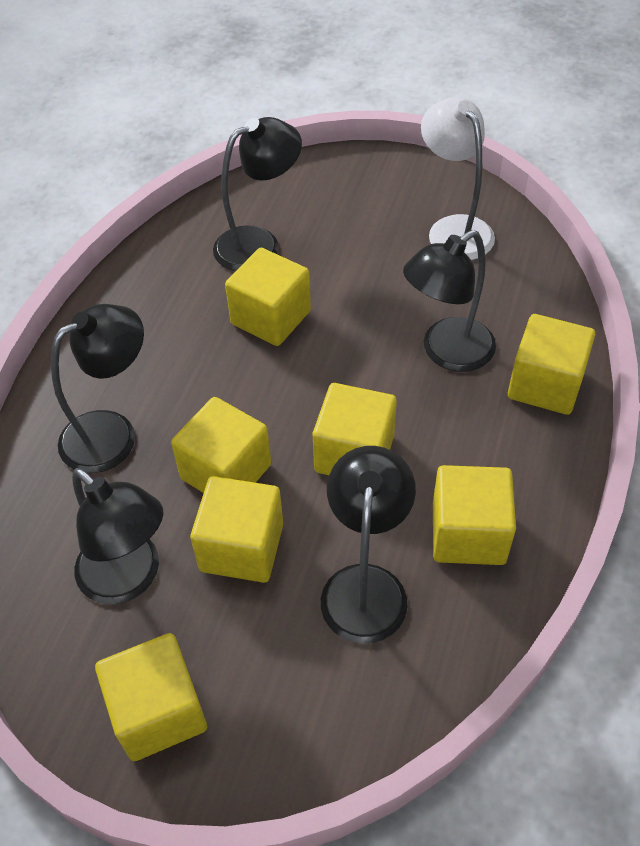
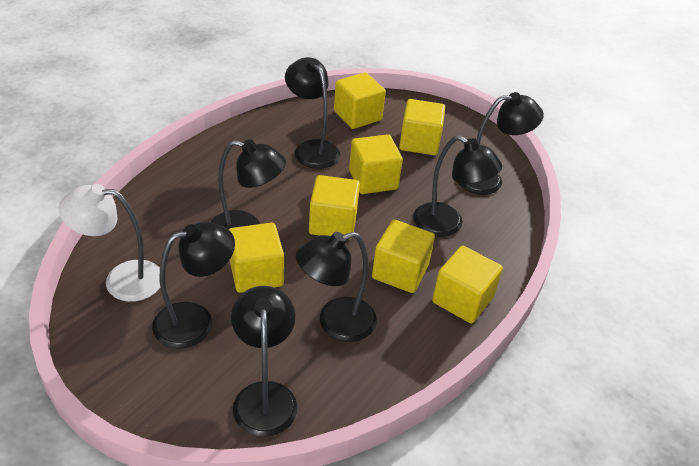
black lamp: [51,304,144,473] [72,468,163,604] [213,117,302,271] [321,446,416,643] [403,230,496,372] = 5 -> [152,222,235,348] [211,139,286,229] [231,286,297,437] [285,57,340,169] [296,232,377,342] [413,135,502,237] [458,92,544,195] = 7

